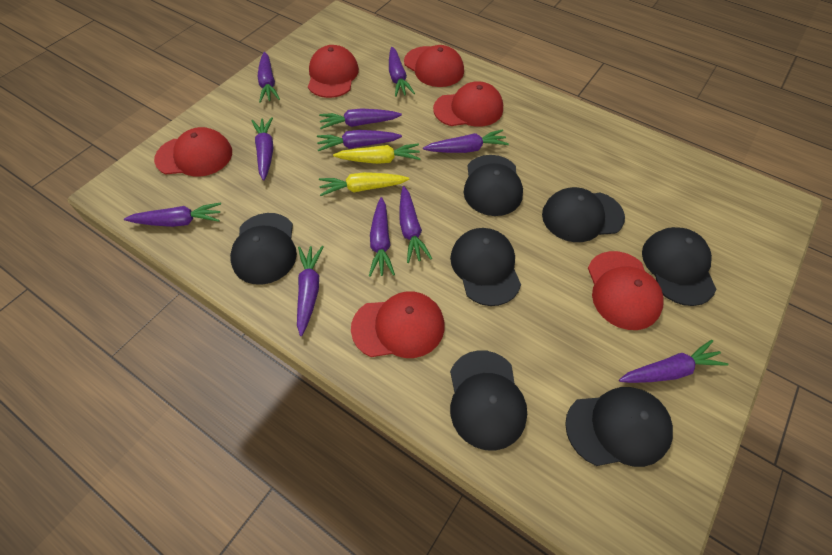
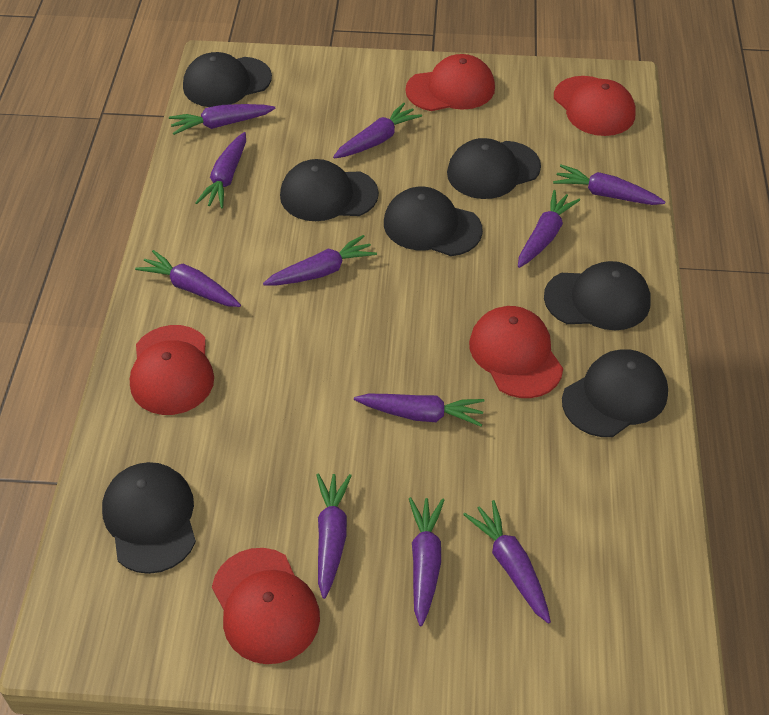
red cap: [154,127,232,177] [308,45,359,98] [351,291,445,358] [404,45,464,87] [433,81,503,127] [588,251,664,330] = 6 -> [130,325,214,415] [212,548,320,664] [405,54,495,111] [469,306,563,398] [554,76,636,136] = 5
yellow carrot: [319,172,409,196] [333,143,421,164] = 2 -> none = 0

